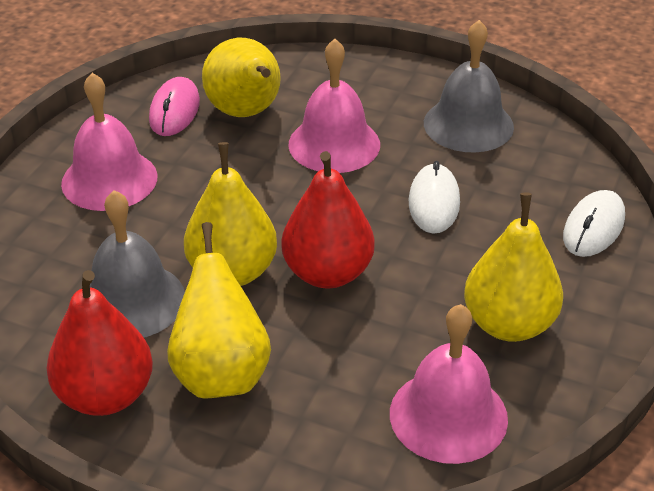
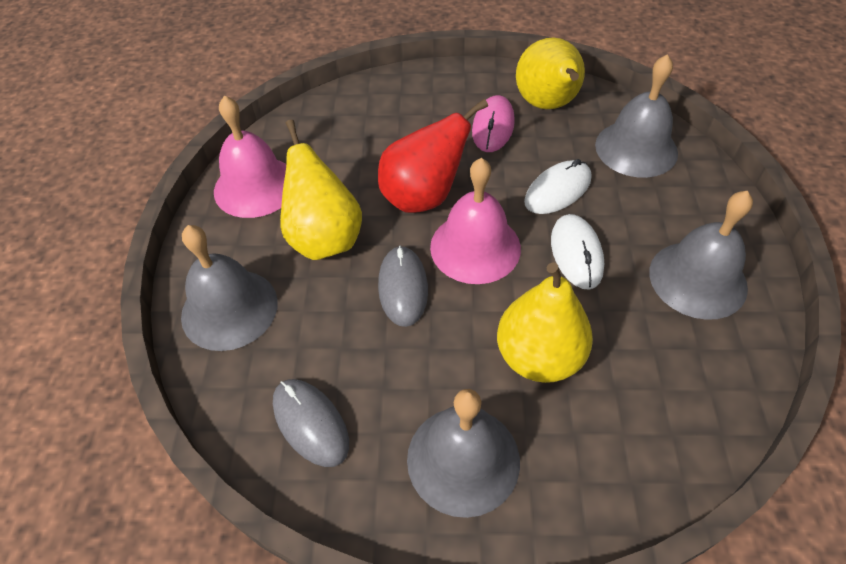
grey bell: [90,190,185,338] [424,20,514,152] = 2 -> [181,225,278,351] [407,389,520,518] [595,54,678,178] [649,191,753,320] = 4
grey mouse: none = 0 -> [273,379,349,467] [378,245,428,327] = 2
pink bell: [61,73,158,211] [288,39,380,173] [390,304,508,464] = 3 -> [214,96,286,218] [430,158,521,284] = 2
red pear: [47,270,153,416] [281,151,375,288] = 2 -> [378,99,488,213] = 1
yellow pear: [167,222,271,399] [184,142,277,286] [202,38,281,117] [464,192,563,342] = 4 -> [280,120,362,260] [497,262,593,383] [516,37,585,109] = 3

